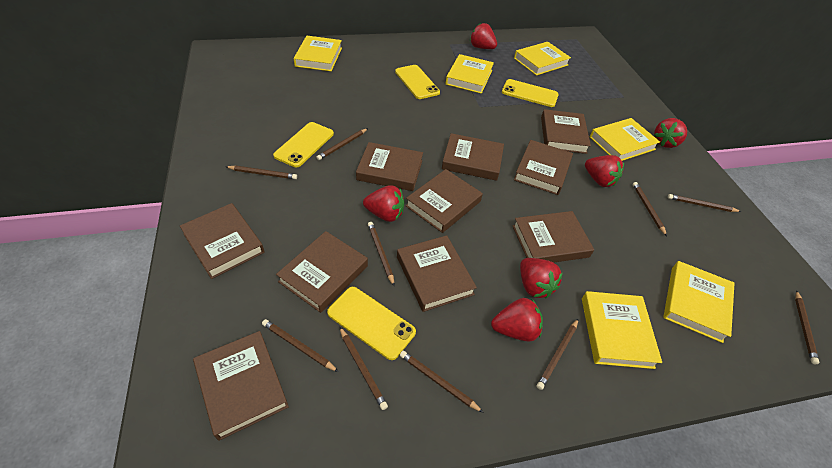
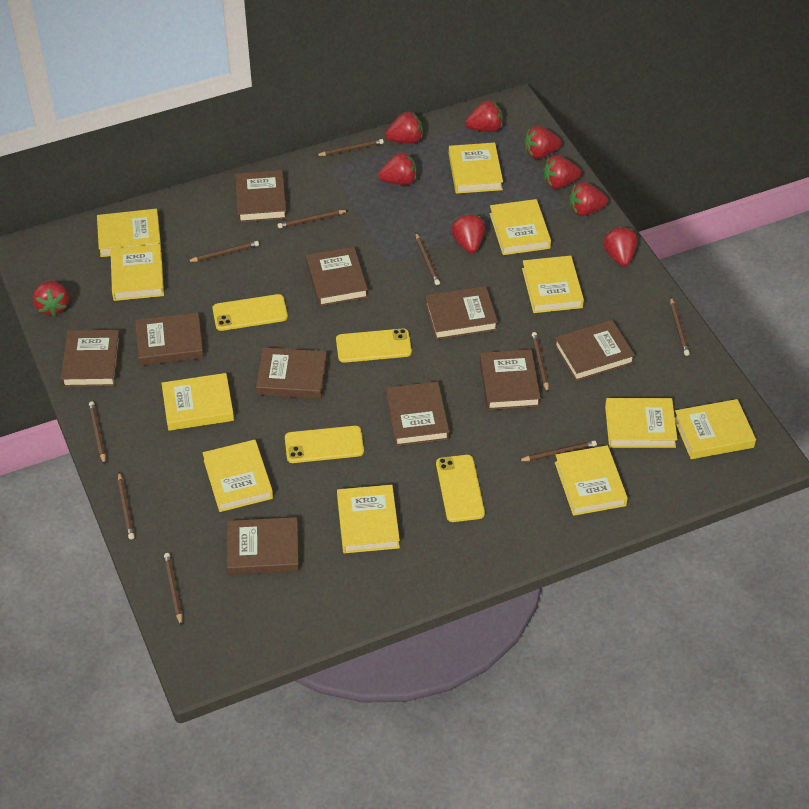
red strawberry: [363,185,404,222] [470,23,497,49] [491,298,543,342] [520,258,563,298] [585,155,624,187] [654,118,687,148] = 6 -> [33,280,69,316] [378,152,417,185] [385,112,423,144] [451,214,485,253] [465,100,503,132] [524,126,562,159] [543,155,582,189] [569,182,608,216] [603,227,637,267] = 9
yellow book: [294,36,342,71] [446,54,494,94] [514,42,571,76] [582,291,662,369] [590,118,660,161] [663,261,735,343] = 6 -> [97,209,161,257] [110,244,164,301] [161,373,234,431] [203,440,273,512] [337,485,400,553] [449,143,503,194] [490,199,551,255] [522,256,584,313] [555,445,628,516] [605,398,678,448] [675,399,756,459] = 11

